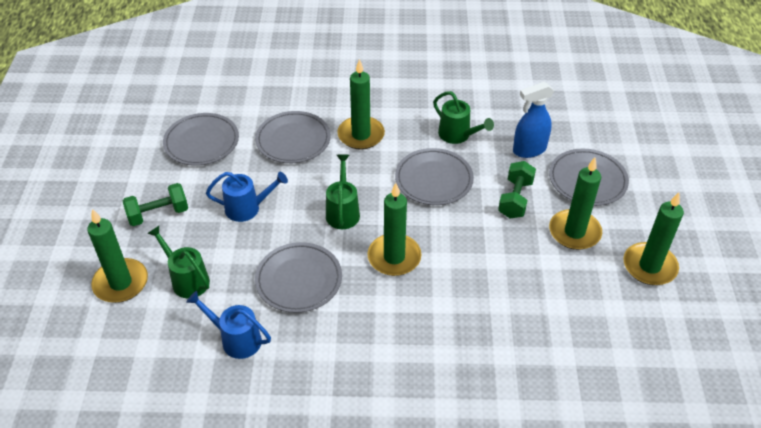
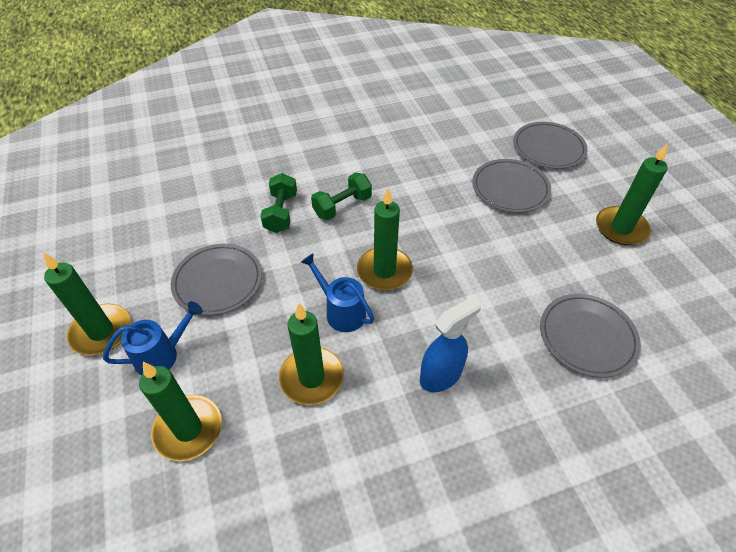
green watering can: [147,226,210,298] [326,154,360,229] [433,91,494,144] = 3 -> none = 0
grey plate: [163,113,239,166] [255,111,331,163] [255,242,342,313] [395,148,474,205] [549,149,629,206] = 5 -> [171,244,262,316] [472,159,551,213] [513,122,588,169] [540,294,641,378] = 4

